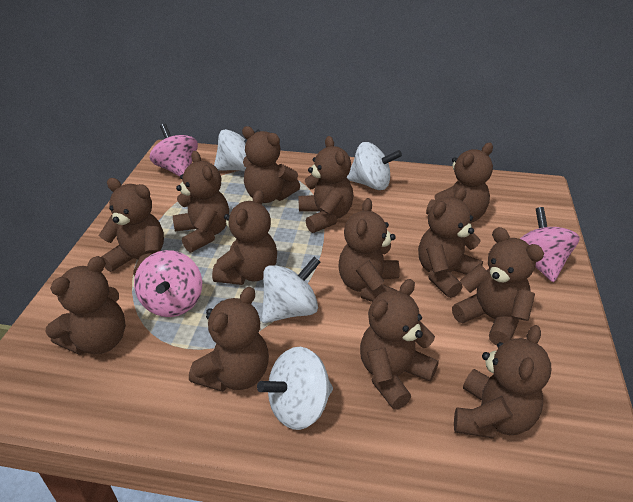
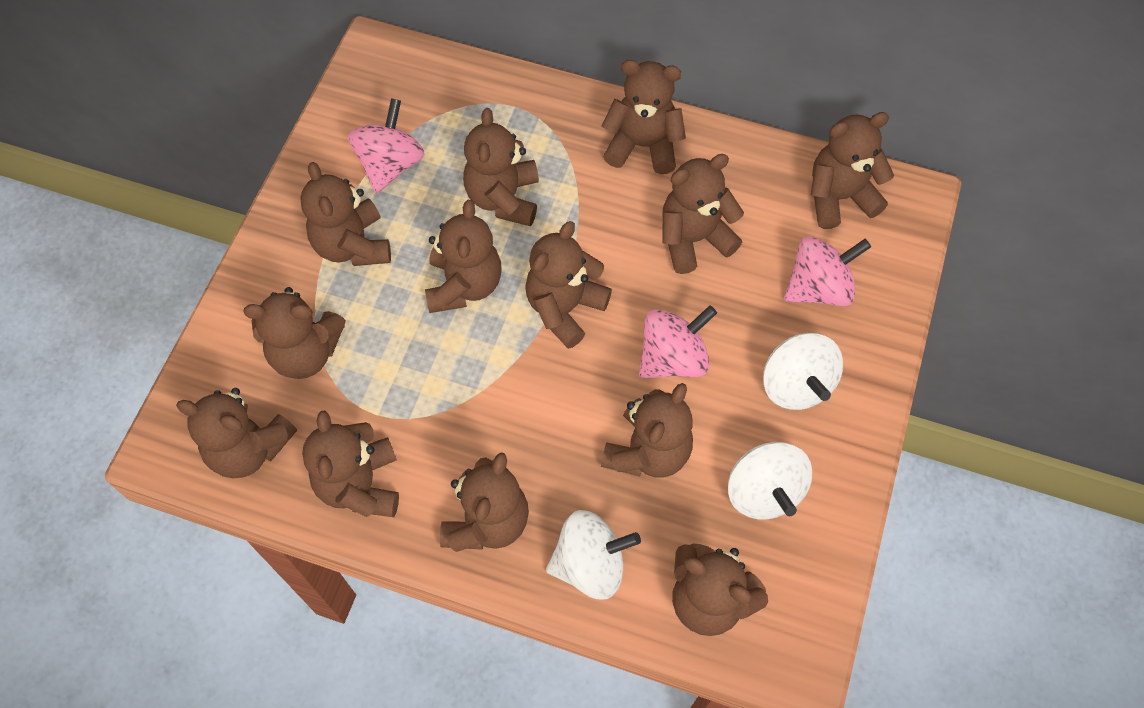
white spinning top: [214,129,260,171] [257,347,333,430] [262,257,320,323] [346,142,402,190] = 4 -> [546,510,641,600] [728,442,812,519] [763,333,843,410] = 3

